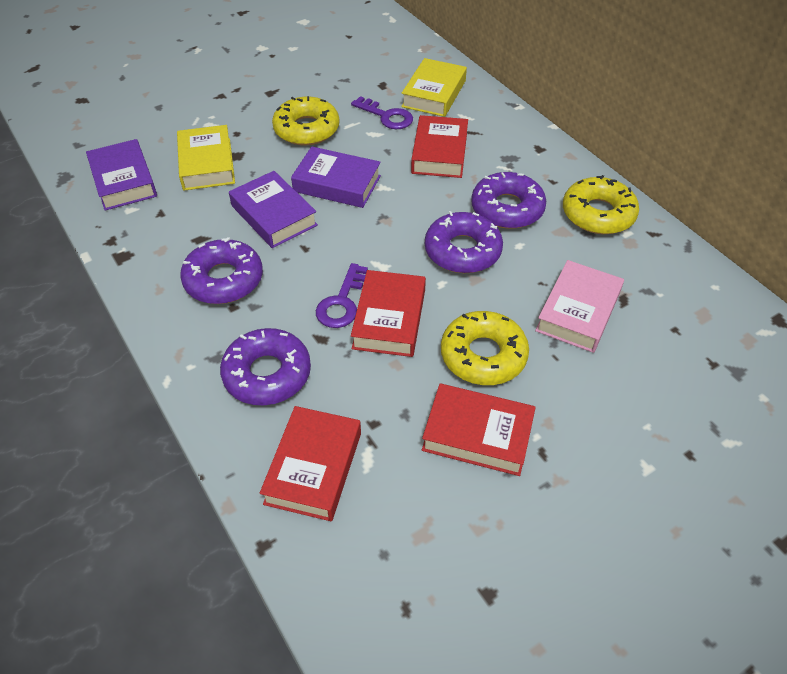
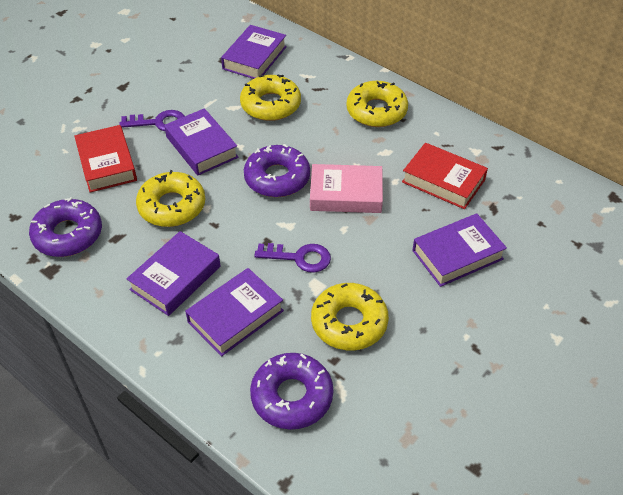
purple book: [86,139,157,211] [229,171,318,248] [291,147,381,208] = 3 -> [127,231,221,316] [164,108,238,175] [185,268,284,356] [221,25,287,79] [412,213,507,287] = 5
purple donut: [180,237,263,304] [220,328,311,405] [425,211,503,273] [471,172,546,229] = 4 -> [29,197,102,257] [244,144,310,197] [250,353,333,430] = 3
red book: [260,406,361,521] [351,270,426,357] [411,115,468,178] [422,384,536,476] = 4 -> [74,125,137,192] [402,143,488,209] = 2
yellow book: [177,125,235,191] [401,58,467,117] = 2 -> none = 0
yellow donut: [272,96,340,145] [441,311,529,385] [563,175,639,234] = 3 -> [136,170,205,227] [240,74,301,121] [311,283,389,350] [346,81,408,127] = 4

